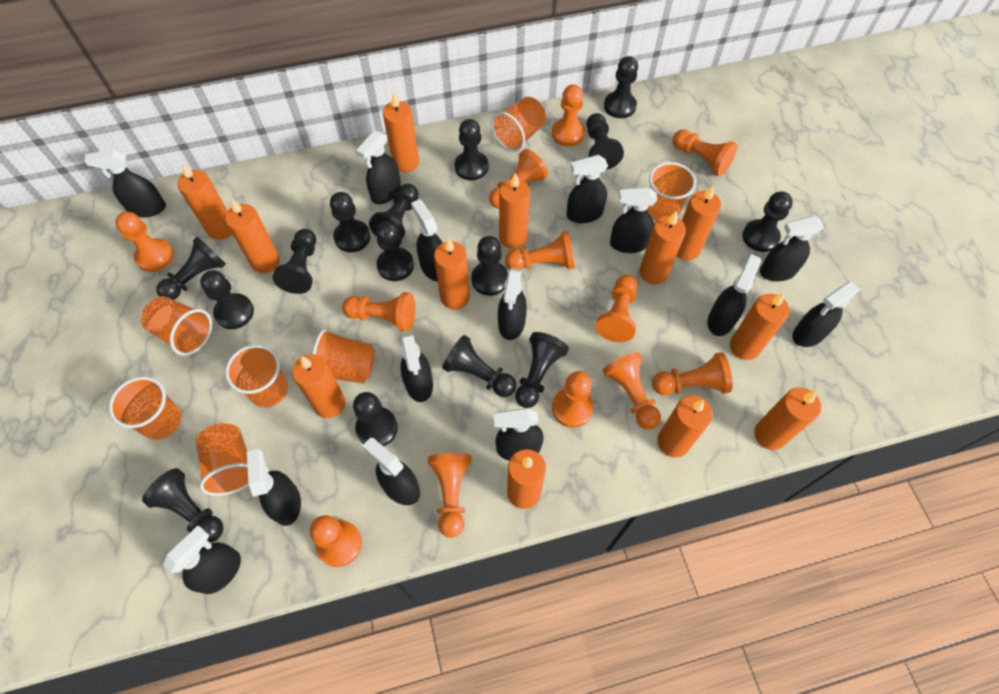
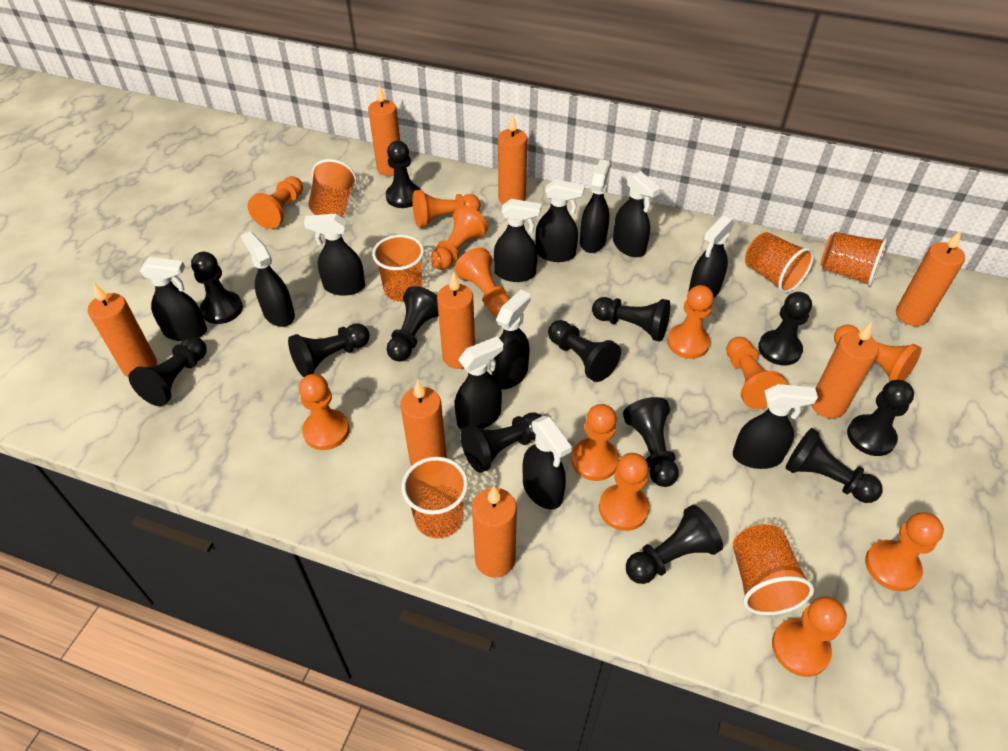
black pawn: [142,468,224,543] [156,236,226,300] [200,270,254,329] [273,229,316,294] [330,192,370,252] [353,392,398,446] [369,184,419,239] [376,221,414,281] [442,335,516,397] [455,119,489,181] [471,236,508,296] [515,332,569,408] [587,113,624,170] [604,56,638,118] [743,191,793,252] = 15 -> [128,337,207,406] [191,252,243,324] [288,323,370,377] [386,141,420,208] [386,286,439,362] [461,412,541,473] [548,320,621,382] [592,297,670,341] [623,397,679,487] [626,505,723,584] [758,292,812,365] [785,428,882,503] [847,380,914,456] = 13
black spray bottle: [84,149,166,218] [163,526,241,594] [247,449,301,526] [356,131,401,204] [362,438,420,505] [400,332,433,402] [411,199,443,282] [493,408,544,461] [498,268,527,340] [566,155,608,223] [610,187,657,253] [708,254,761,336] [760,216,824,281] [792,282,860,347] = 14 -> [140,257,207,341] [241,231,295,327] [304,214,365,296] [455,336,504,430] [492,290,531,390] [494,199,541,282] [523,416,572,510] [536,179,585,262] [580,159,610,253] [613,171,661,257] [688,216,735,297] [733,384,818,469] = 12
orange candle: [178,164,232,240] [225,199,280,273] [292,354,346,418] [383,92,419,172] [434,238,470,310] [499,173,530,249] [507,449,546,509] [639,211,686,284] [657,395,713,458] [677,186,721,260] [730,292,790,360] [754,388,821,450] = 12 -> [88,282,157,377] [368,85,400,176] [400,380,447,466] [437,272,475,369] [472,486,517,578] [498,115,527,204] [811,322,879,419] [896,230,965,326] = 8
orange cup: [109,376,181,440] [141,296,212,356] [196,423,249,496] [225,344,288,407] [312,329,375,383] [491,97,546,152] [647,162,696,221] = 7 -> [309,159,357,217] [372,235,424,302] [402,457,468,539] [733,524,814,615] [745,232,814,293] [821,232,888,287] = 6

